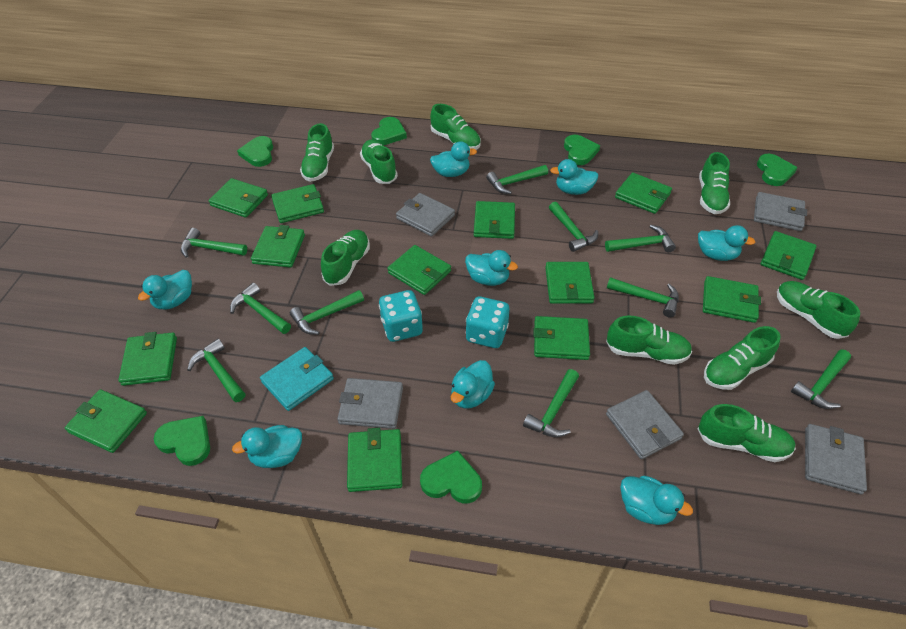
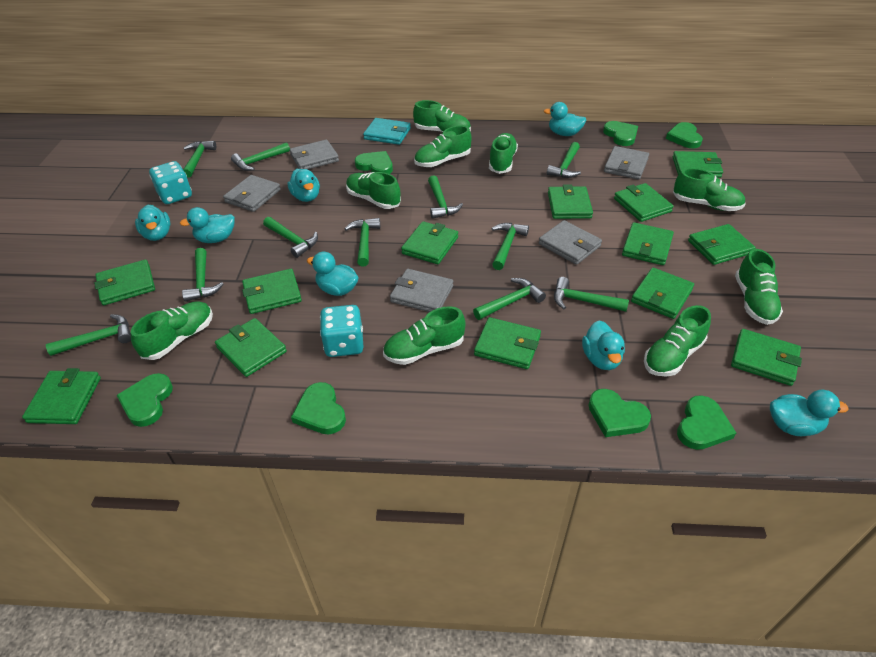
green hammer: [181,228,247,258] [187,339,245,402] [230,283,291,334] [290,290,364,335] [486,165,548,194] [523,369,579,437] [549,202,598,252] [605,225,676,253] [607,277,679,318] [791,350,851,409] = 10 -> [46,314,131,356] [182,248,224,302] [183,141,216,178] [231,142,290,171] [263,217,318,258] [344,218,380,266] [428,176,463,219] [473,278,546,320] [491,223,529,270] [547,142,581,178] [554,277,629,312] = 11
green heart: [154,416,210,466] [237,136,273,167] [371,117,407,145] [420,451,482,504] [564,135,600,165] [757,154,798,186] = 6 -> [116,373,173,427] [291,382,346,435] [355,151,393,174] [589,389,651,437] [603,121,638,146] [666,122,703,148] [677,395,736,450] = 7
turquoise duck: [138,270,192,310] [232,425,302,468] [430,141,477,177] [451,360,495,409] [465,250,518,286] [550,159,598,195] [620,476,693,525] [698,225,755,261] = 8 -> [135,205,171,241] [180,207,235,243] [288,169,320,202] [307,252,359,296] [544,102,586,136] [582,320,625,370] [770,390,848,436] = 7

